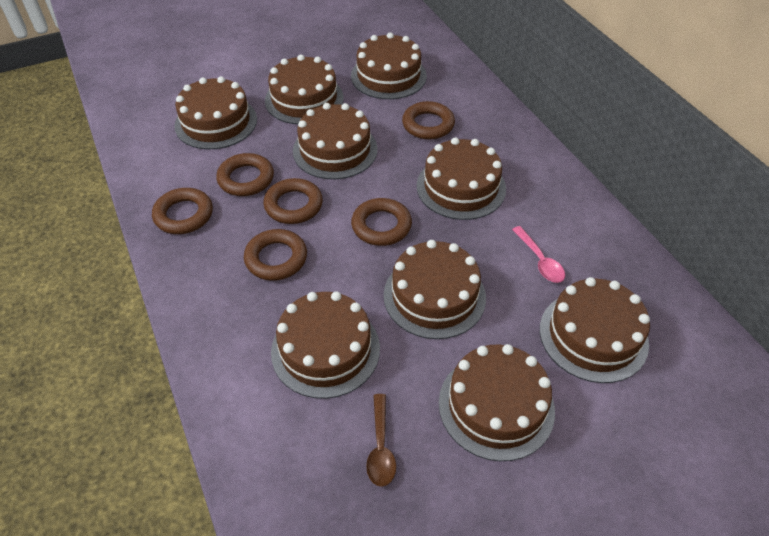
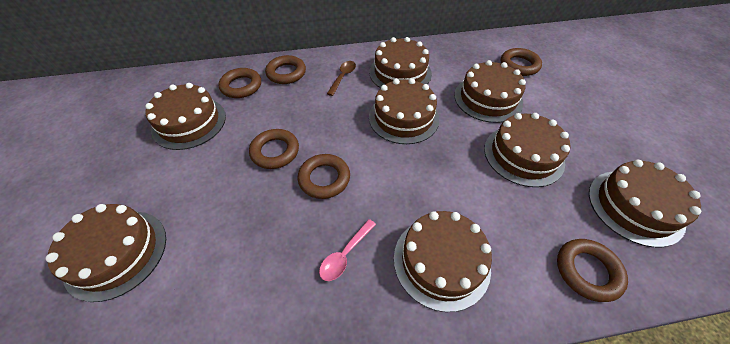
brown cake: [174,76,257,150] [265,54,344,124] [271,291,380,399] [293,103,378,179] [351,32,427,99] [384,240,486,339] [417,137,506,220] [439,344,555,461] [540,277,650,383] = 9 -> [45,204,166,302] [145,83,226,150] [369,37,432,88] [369,78,439,144] [394,211,492,312] [454,60,526,123] [484,113,570,187] [589,160,701,247] = 8

